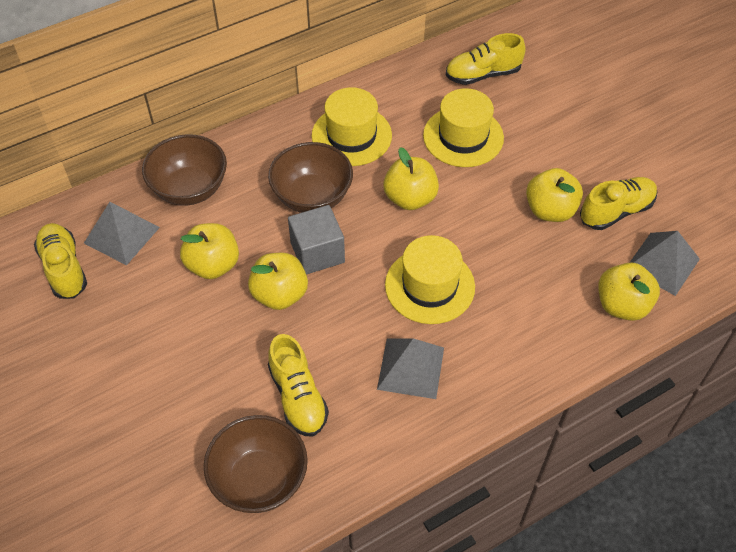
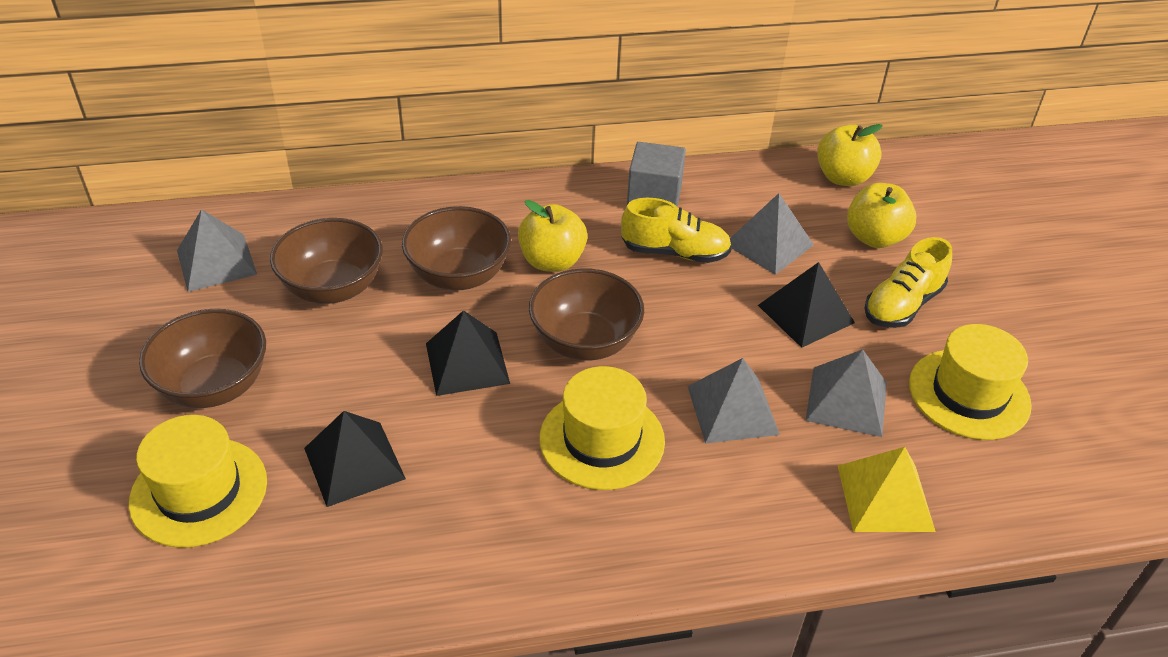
black pyramid: none = 0 -> [304,411,406,507] [426,310,510,396] [758,262,855,348] = 3
brown bowl: [142,134,227,206] [204,415,308,513] [268,142,353,213] = 3 -> [139,309,266,408] [270,218,383,304] [402,206,511,290] [529,268,644,361] = 4
grey pyramid: [84,202,160,265] [377,338,444,399] [629,231,700,296] = 3 -> [177,209,257,292] [687,358,780,443] [730,193,814,275] [805,349,887,437] = 4
yellow apple: [180,223,239,279] [248,253,308,310] [383,147,439,210] [526,168,583,222] [598,262,660,321] = 5 -> [518,200,587,272] [817,124,883,186] [847,183,917,248] = 3
yellow pyramid: none = 0 -> [838,447,936,532] = 1
yellow shoe: [34,223,87,299] [268,334,329,437] [446,33,526,85] [580,177,657,230] = 4 -> [621,198,732,263] [864,237,952,328] = 2

